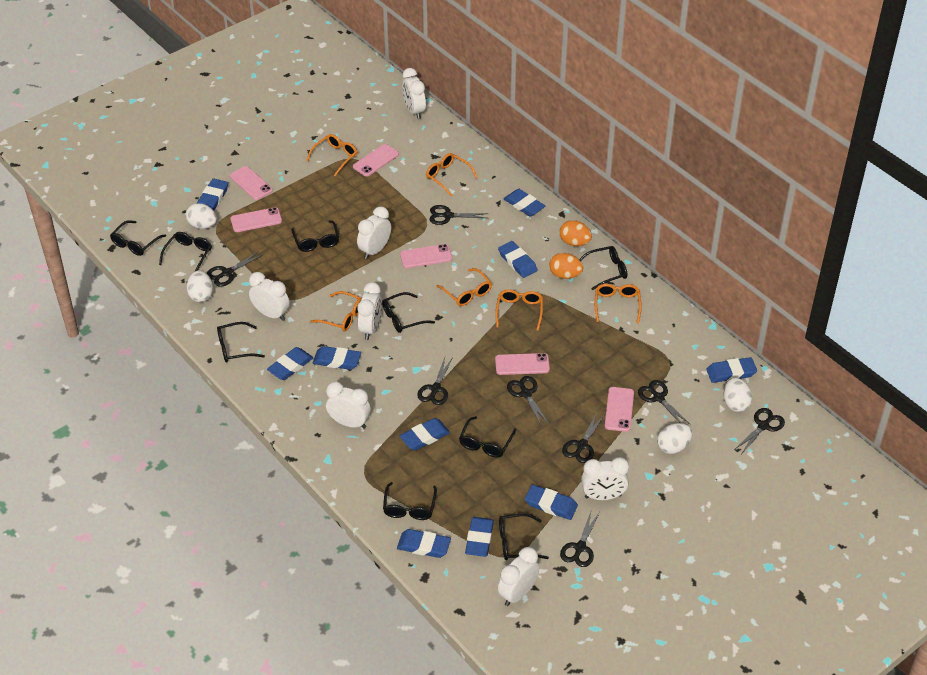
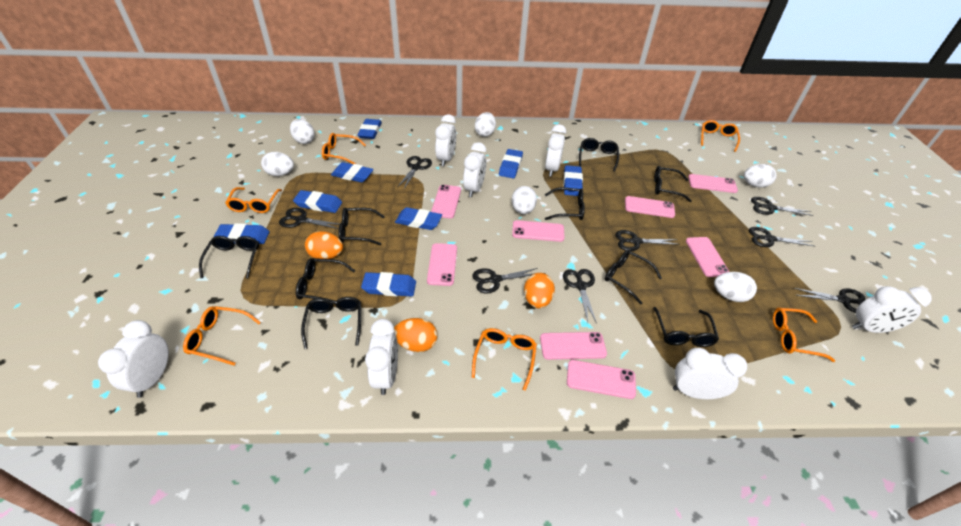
blue eraser: [197,179,228,211] [267,347,313,380] [313,346,361,370] [397,529,451,558] [400,418,450,451] [465,517,494,557] [498,241,538,278] [504,189,545,216] [525,485,578,520] [706,357,757,383] = 10 -> [214,223,269,244] [293,190,342,213] [331,162,374,182] [358,119,382,139] [361,272,416,297] [395,207,442,230] [499,149,523,178] [563,165,583,196] = 8
orange egg: [549,253,583,279] [559,220,592,246] = 2 -> [305,231,343,259] [394,318,437,352] [524,273,555,308] = 3
pink phone: [230,166,273,200] [231,207,282,232] [353,144,399,176] [400,244,452,268] [495,353,550,375] [605,387,634,432] = 6 -> [427,243,457,286] [431,185,461,219] [512,220,565,242] [540,332,607,360] [567,360,636,399] [625,196,675,218] [686,237,729,277] [688,174,738,193] = 8
white egg: [186,203,217,229] [187,271,213,302] [657,423,692,454] [724,378,752,412] = 4 -> [261,152,294,176] [290,119,315,144] [475,112,496,137] [512,186,537,214] [714,272,757,302] [744,164,777,188] = 6

